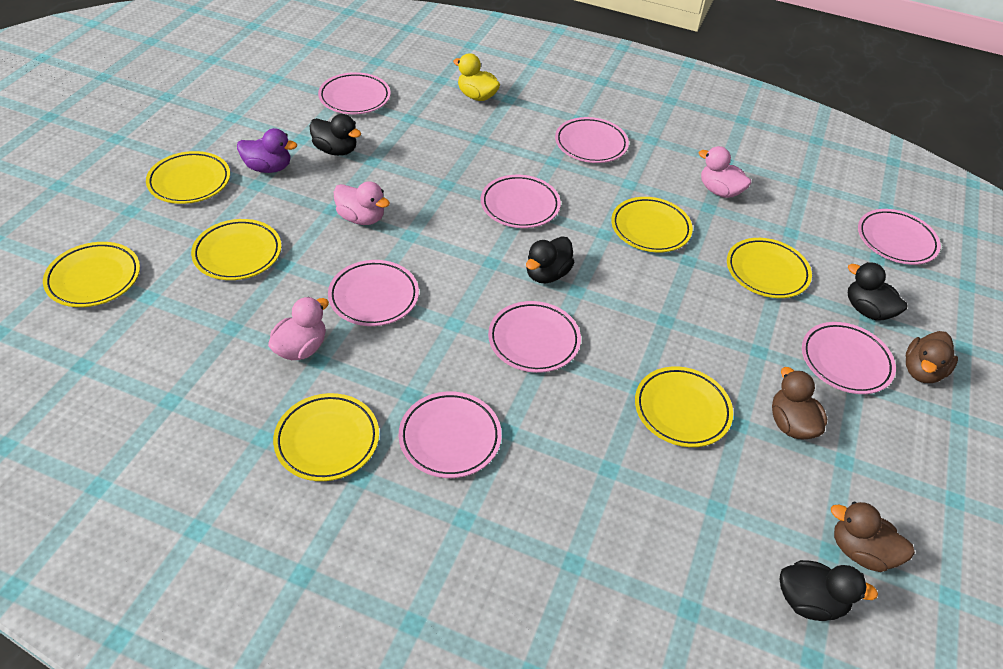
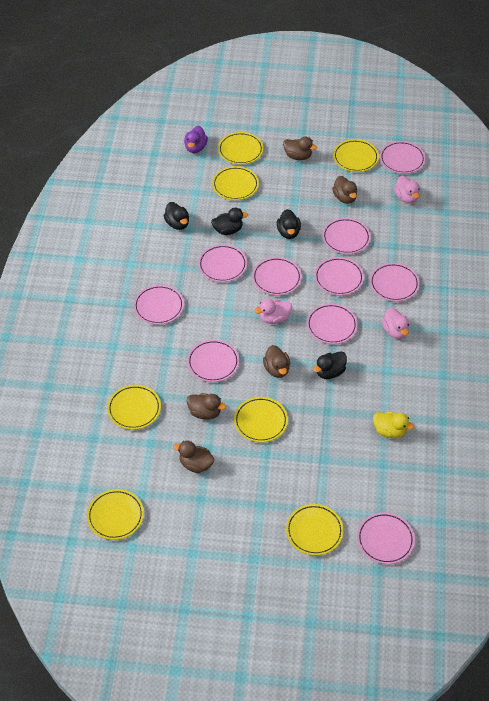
brown duck: [772,367,827,440] [831,502,915,572] [906,331,958,383] = 3 -> [173,441,215,473] [187,393,226,419] [263,345,290,378] [283,137,317,160] [332,176,357,204] = 5
pink plate: [318,72,391,114] [328,260,419,326] [399,391,502,478] [481,175,561,228] [488,301,581,373] [555,117,629,163] [802,322,896,394] [858,209,941,265] = 8 -> [134,285,184,325] [187,340,239,382] [198,244,247,282] [252,257,302,295] [307,303,358,344] [314,257,364,296] [322,218,371,254] [357,512,415,564] [370,263,420,302] [380,141,426,174] = 10

